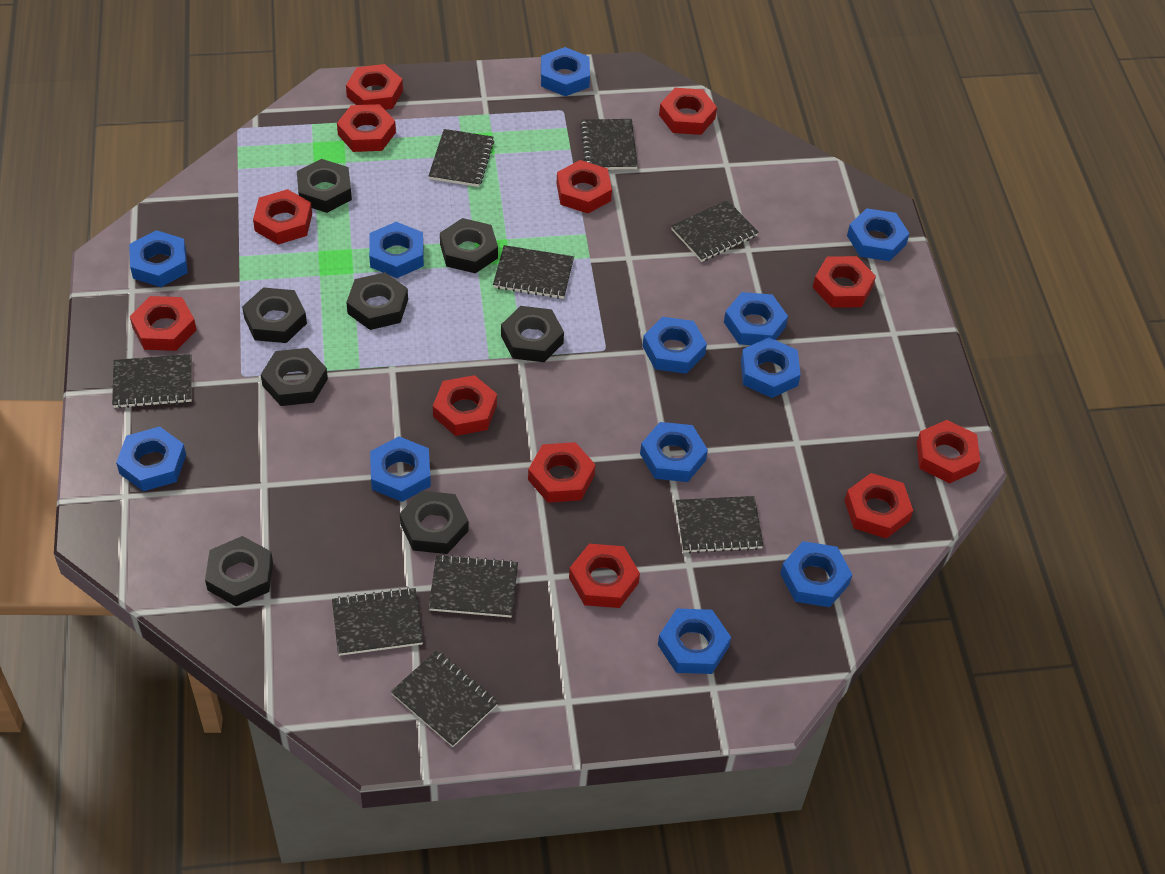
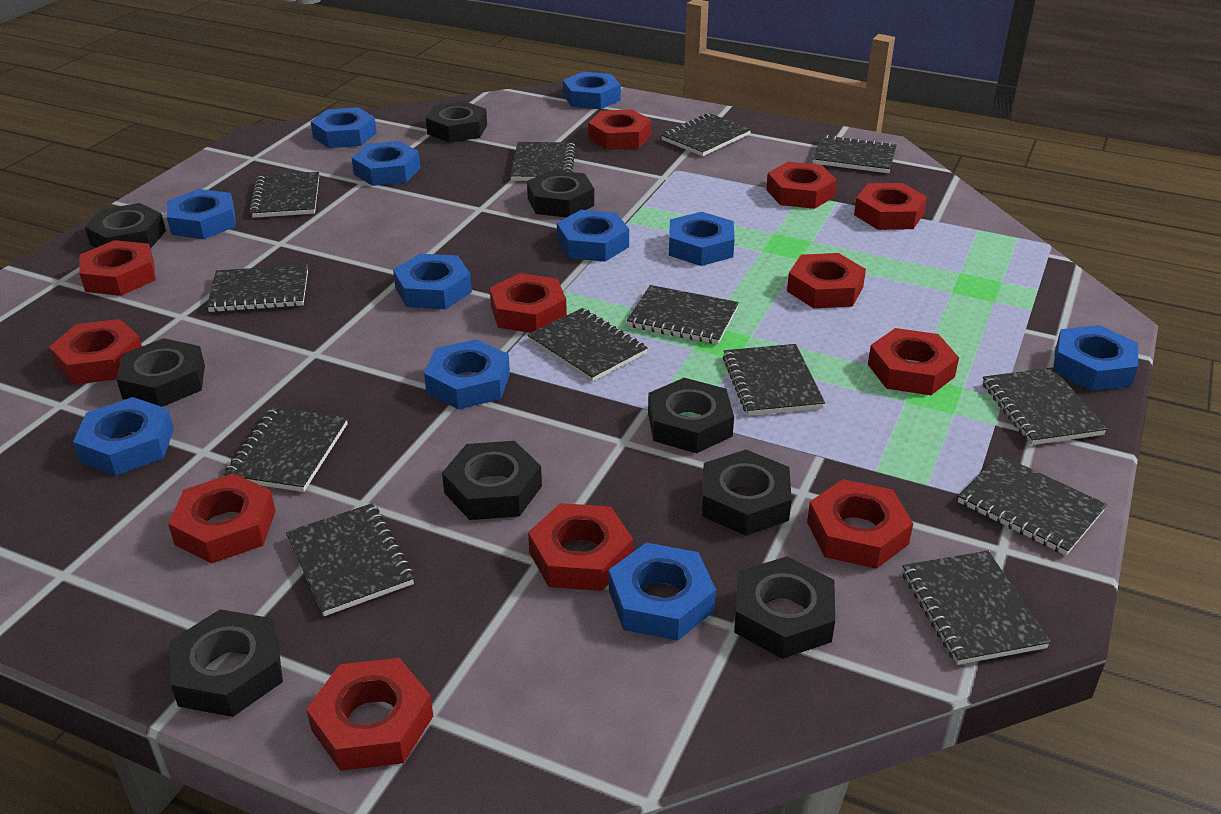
black notebook: [112,354,192,408] [332,587,423,656] [391,650,498,747] [428,554,518,618] [429,129,494,187] [493,245,574,299] [580,119,638,170] [671,200,759,262] [676,496,764,553] = 9 -> [207,264,308,312] [224,407,348,492] [250,172,319,218] [286,503,414,616] [510,142,576,181] [527,308,648,382] [627,285,739,344] [661,113,751,156] [723,344,825,416] [812,134,897,173] [902,551,1051,665] [958,454,1107,555] [982,367,1107,445] = 13
black nut: [205,536,273,606] [242,287,307,343] [261,348,328,406] [297,159,352,213] [346,272,408,330] [400,491,469,554] [440,218,498,273] [501,306,564,362] = 8 -> [85,203,166,249] [116,338,205,407] [169,609,283,717] [426,101,487,143] [442,441,542,520] [527,170,594,218] [648,378,734,453] [702,450,792,536] [734,556,835,659] = 9
blue nut: [116,427,186,491] [129,230,188,287] [369,222,424,278] [370,436,431,502] [541,47,590,96] [640,422,708,482] [642,317,707,374] [658,609,731,674] [724,292,788,345] [741,338,801,398] [780,541,853,607] [847,208,910,261] = 12 -> [73,397,174,476] [167,189,236,239] [311,107,377,148] [352,141,420,186] [393,254,472,309] [424,339,510,409] [557,210,629,262] [563,72,621,109] [609,543,716,641] [669,212,735,266] [1053,325,1138,391] = 11

